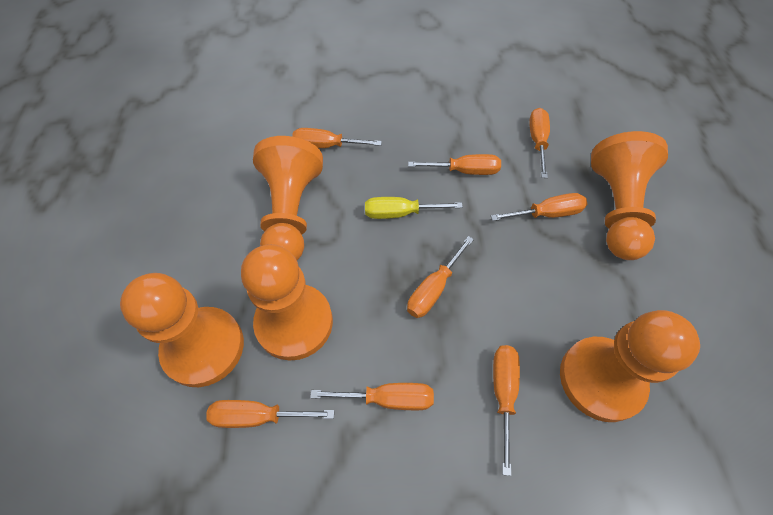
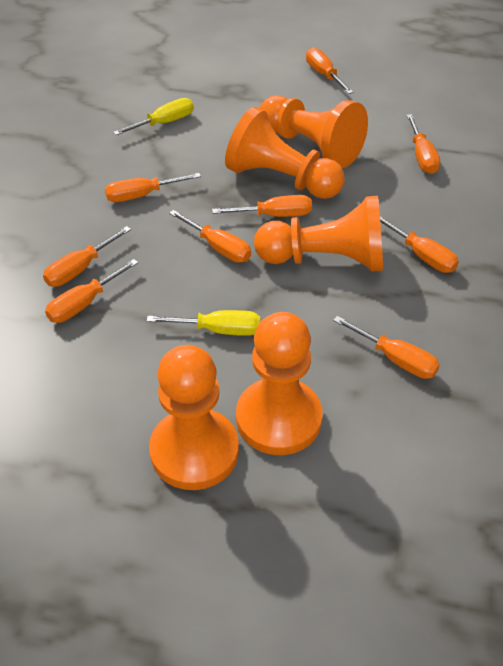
orange screwdriver: [206,400,334,428] [292,128,382,148] [310,383,434,410] [407,236,474,318] [408,154,501,175] [491,193,587,221] [493,345,520,476] [529,108,550,178] = 8 -> [43,226,131,287] [45,259,138,323] [105,173,201,202] [169,210,251,263] [212,195,312,217] [306,47,353,94] [333,316,440,379] [380,216,459,273] [406,114,440,174] = 9
yellow screwdriver: [365,197,463,219] = 1 -> [113,98,194,135] [147,310,260,336] = 2

